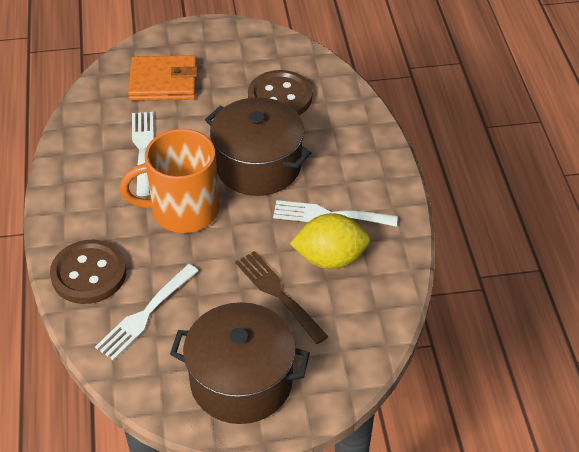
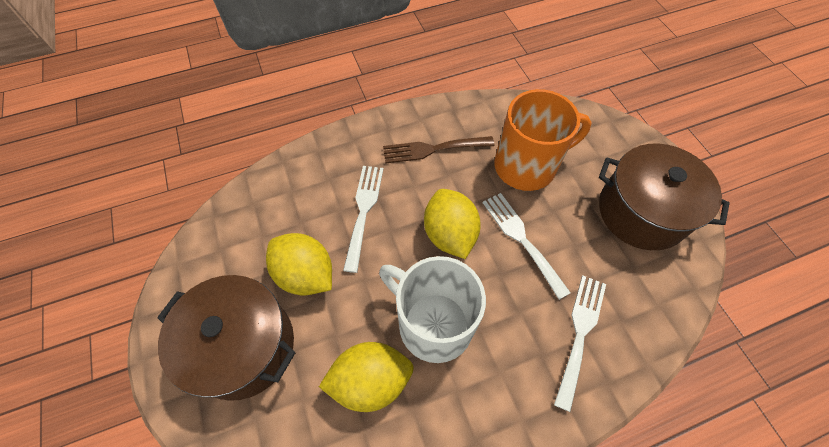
brown button: [50,240,126,304] [248,70,312,115] = 2 -> none = 0
orange wallet: [128,55,198,101] = 1 -> none = 0
white mug: none = 0 -> [379,256,486,363] = 1
yellow lemon: [290,213,371,269] = 1 -> [266,233,332,295] [319,342,414,412] [424,189,481,259] = 3

